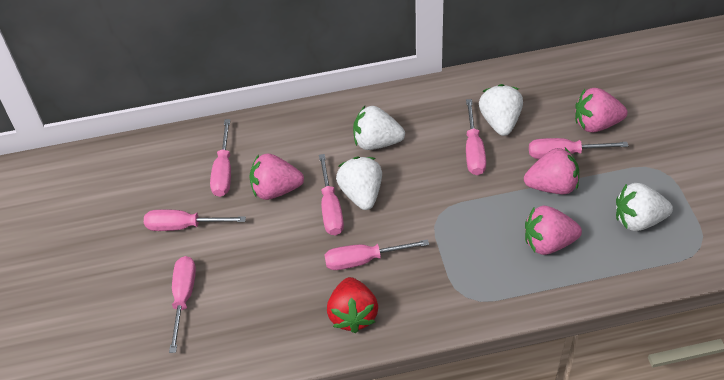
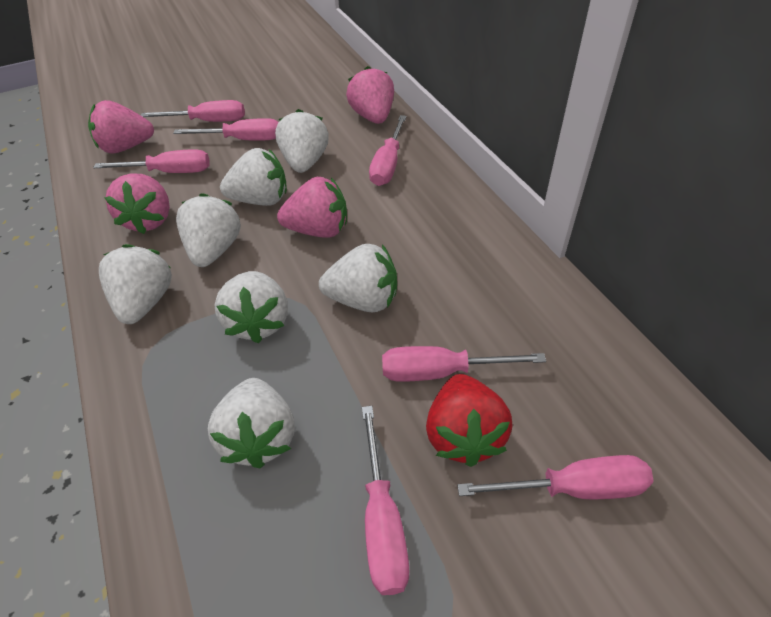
white strawberry: [336,156,382,210] [353,106,405,150] [479,84,523,136] [616,183,673,231] = 4 -> [99,244,172,324] [176,193,241,267] [208,378,295,468] [215,271,288,343] [220,148,287,206] [275,109,329,173] [319,244,397,312] = 7

